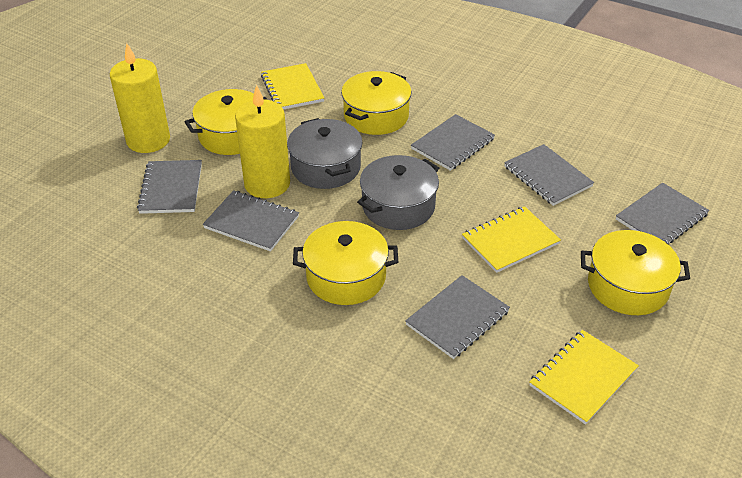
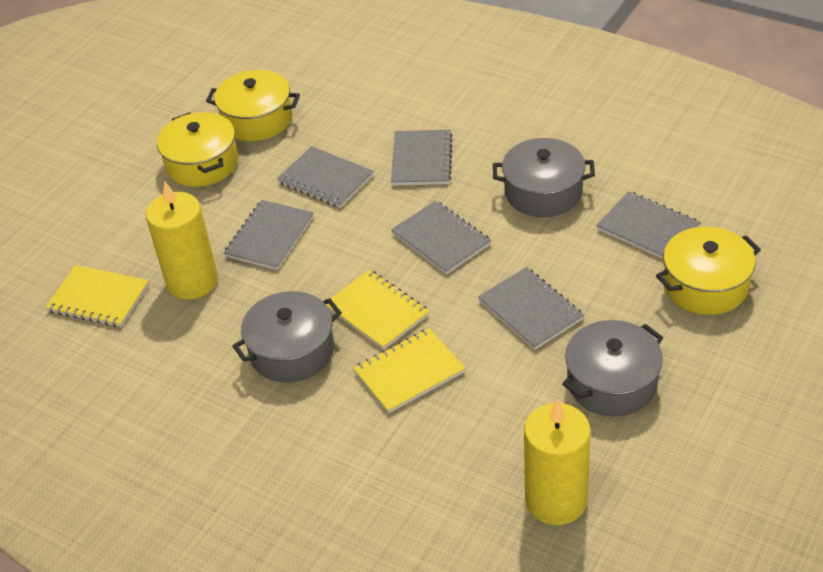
grey pot: [287,118,363,189] [357,155,439,230] = 2 -> [233,291,342,383] [493,138,595,217] [562,320,663,417] = 3
yellow pot: [185,89,268,155] [293,221,398,305] [341,71,412,135] [581,230,690,315] = 4 -> [157,112,238,187] [206,70,300,141] [656,226,761,315] = 3

